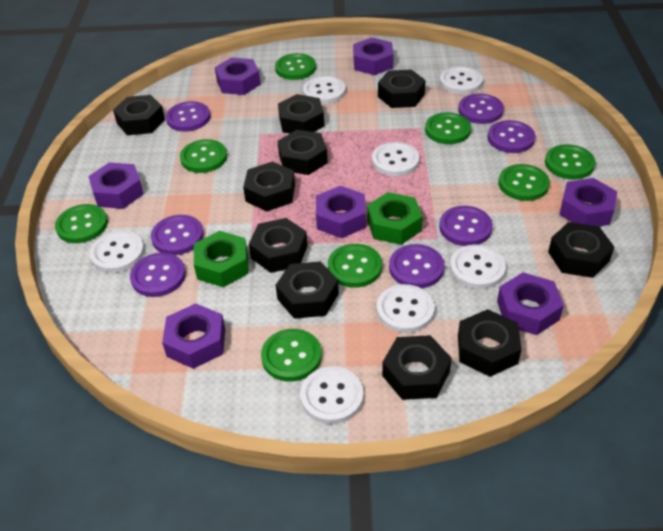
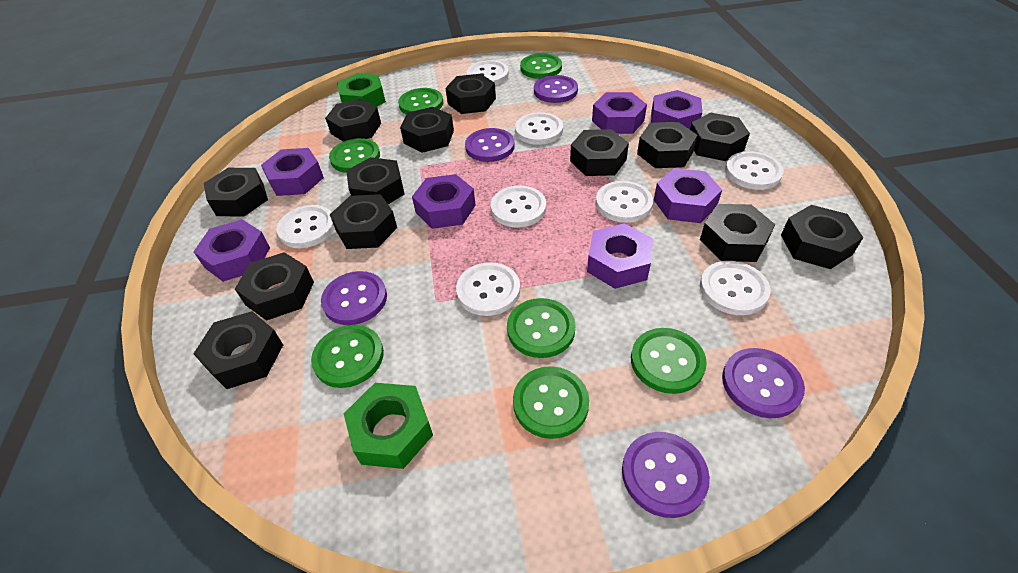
black nut: [113,95,165,135] [243,162,295,211] [249,218,308,273] [276,261,339,319] [278,94,324,133] [278,130,328,175] [378,69,426,108] [382,335,452,400] [458,309,522,377] [548,222,614,278] = 10 -> [193,311,283,389] [204,168,268,217] [235,252,314,321] [325,99,381,142] [330,194,397,249] [346,157,404,204] [400,107,454,153] [445,74,496,114] [570,129,629,176] [637,122,697,168] [690,113,750,161] [700,204,775,262] [781,205,864,269] = 13
green button: [55,204,108,243] [180,139,227,173] [261,329,322,382] [275,53,316,80] [328,244,382,288] [425,112,471,144] [498,164,550,201] [545,144,596,180] = 8 -> [311,325,384,388] [329,138,380,173] [398,88,444,115] [507,298,576,358] [513,366,589,439] [520,53,562,79] [631,328,707,394] = 7
purple button: [130,253,186,297] [151,215,204,255] [166,101,210,132] [389,244,444,288] [439,206,493,246] [458,94,504,124] [488,120,535,153] = 7 -> [321,271,387,325] [465,128,515,162] [534,75,578,103] [622,432,710,518] [722,348,805,418] = 5
white button: [90,231,144,273] [300,366,364,424] [303,76,346,104] [372,142,420,176] [377,284,434,333] [440,66,483,94] [450,245,506,289] = 7 -> [276,205,335,248] [456,262,520,316] [467,60,509,85] [491,186,546,228] [515,112,563,145] [596,181,653,223] [700,261,770,315] [725,151,784,190] = 8

